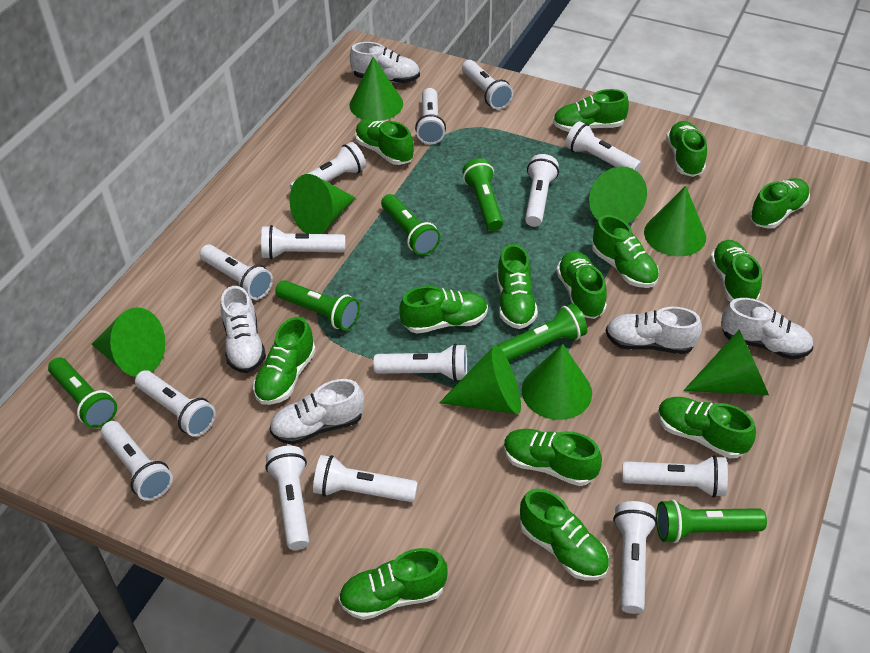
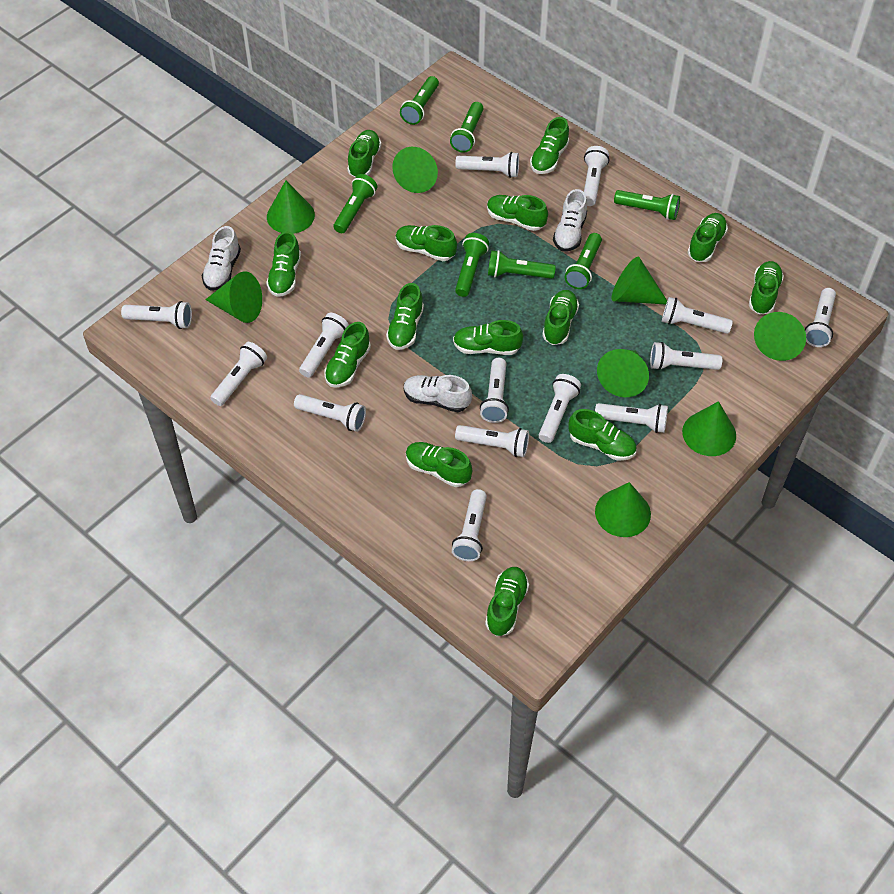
green flashlight: [48,357,117,428] [275,280,360,331] [381,194,440,255] [462,158,503,231] [497,304,587,361] [656,499,767,543] = 6 -> [334,174,377,233] [400,76,439,125] [450,102,484,153] [455,233,489,297] [488,250,556,279] [565,233,602,289] [614,190,680,220] = 7
white shoe: [221,286,266,373] [270,379,364,445] [350,42,420,83] [606,307,702,354] [721,298,813,359] = 5 -> [202,226,241,291] [404,375,472,412] [553,189,587,252] = 3

